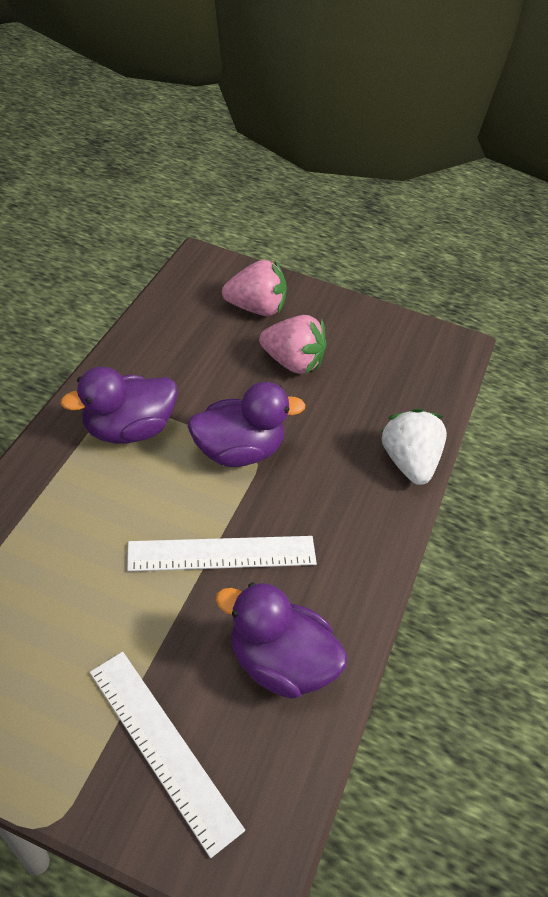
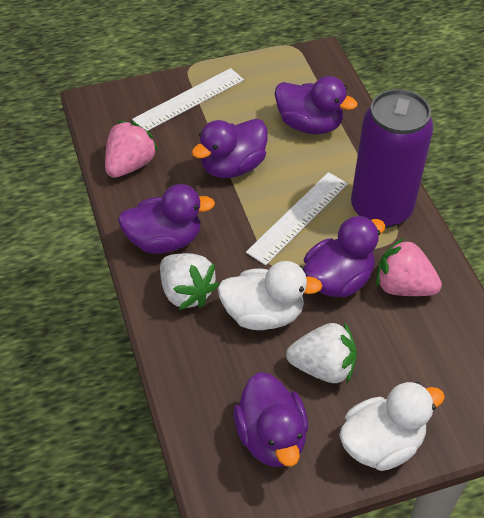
purple can: none = 0 -> [351,89,433,228] = 1
purple duck: [61,367,178,444] [188,382,306,467] [216,582,347,699] = 3 -> [118,184,215,254] [192,119,268,178] [234,372,308,467] [275,76,358,134] [304,216,385,297] = 5
white duck: none = 0 -> [217,261,322,330] [339,382,445,471] = 2
white strawberry: [381,408,447,485] = 1 -> [160,253,219,310] [286,322,357,383] = 2

